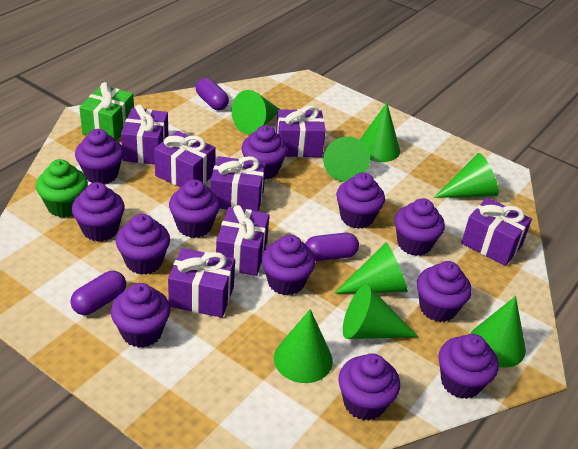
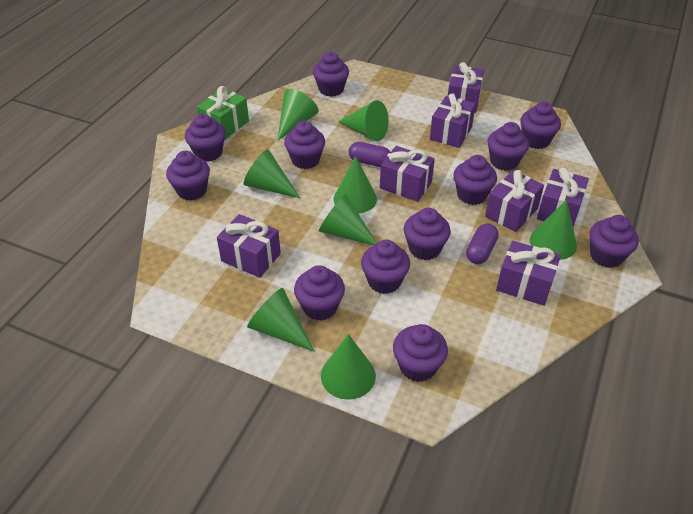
green cupcake: [36,159,88,217] = 1 -> none = 0
purple capsule: [70,271,126,315] [196,78,229,110] [305,233,359,261] = 3 -> [349,142,390,167] [466,223,499,264] = 2

